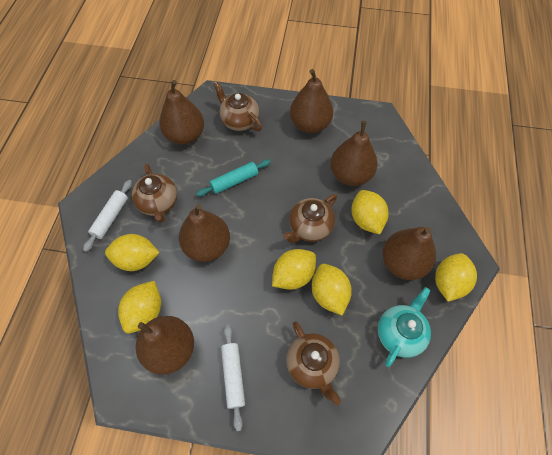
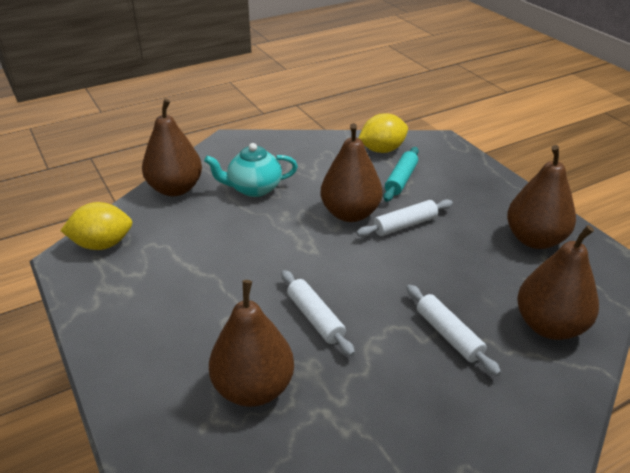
brown pear: [136,316,194,375] [159,80,204,144] [179,204,230,262] [290,69,333,133] [330,121,377,186] [383,227,436,280] = 6 -> [142,99,202,196] [209,280,294,407] [321,123,383,222] [507,145,576,249] [517,225,599,340] = 5
brown teapot: [132,164,177,223] [213,82,262,131] [283,194,337,243] [286,321,341,405] = 4 -> none = 0
white rolling pin: [83,180,132,252] [221,324,245,431] = 2 -> [281,270,355,357] [356,199,453,237] [406,285,501,376] = 3
yellow lemon: [105,234,160,271] [118,281,161,333] [272,249,316,290] [312,264,352,316] [351,190,389,234] [435,253,477,302] = 6 -> [60,202,132,250] [359,113,408,153] = 2

